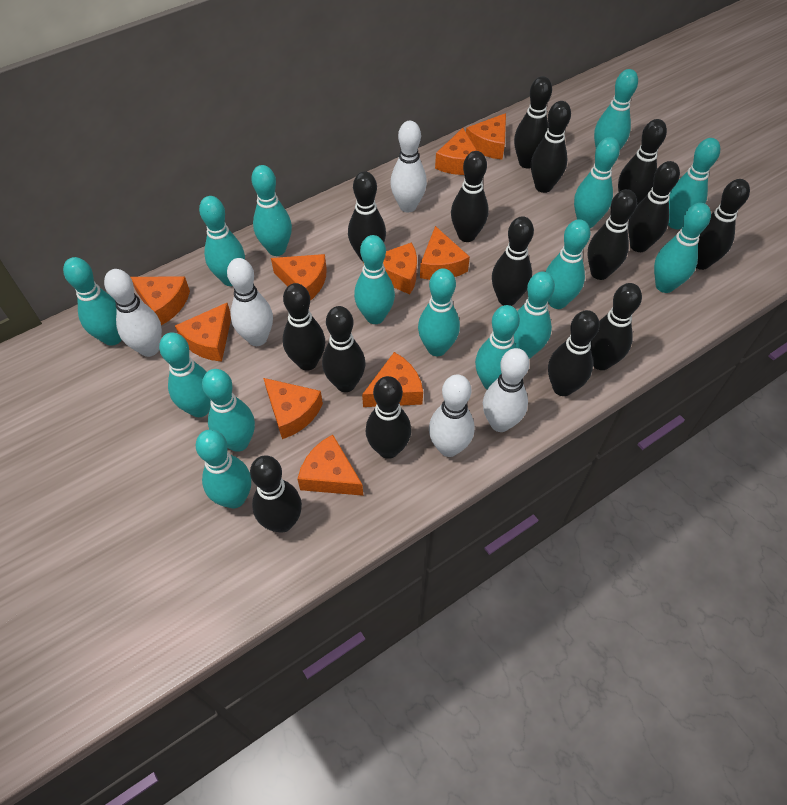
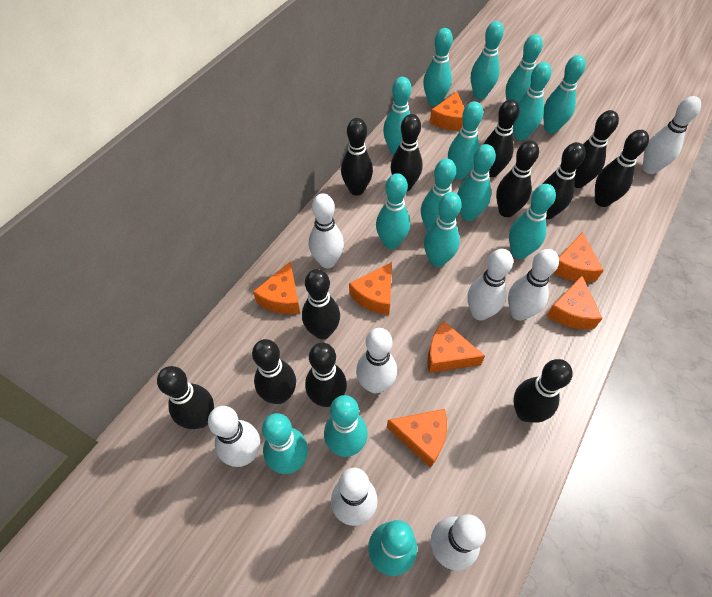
black bowling pin: [250,456,302,533] [283,283,325,371] [322,306,365,392] [348,171,386,261] [366,376,411,459] [451,151,489,242] [492,216,534,306] [514,76,552,169] [531,101,571,193] [548,310,600,396] [587,189,637,280] [591,283,642,370] [618,119,667,205] [628,161,680,252] [696,179,750,270] = 15 -> [157,366,214,429] [252,339,296,404] [302,269,340,339] [305,343,347,407] [341,118,373,196] [391,114,423,191] [483,99,520,177] [496,140,539,217] [513,359,573,423] [542,142,586,219] [574,110,619,188] [595,130,649,207] = 12
orange cheese: [131,276,190,325] [175,303,231,362] [263,378,323,439] [271,254,327,301] [297,435,363,496] [362,352,423,407] [363,242,417,294] [420,226,470,280] [435,128,477,175] [466,113,506,160] = 10 -> [253,261,300,314] [349,262,392,315] [387,409,447,468] [427,321,485,373] [430,92,465,131] [547,276,603,329] [554,232,604,282] = 7
white bowling pin: [104,269,162,357] [227,258,273,346] [390,121,427,212] [429,375,475,457] [483,348,530,432] = 5 -> [208,406,260,467] [309,193,344,268] [331,468,378,526] [356,328,397,393] [431,514,486,571] [467,249,513,321] [508,249,559,321] [642,96,701,174] = 8

